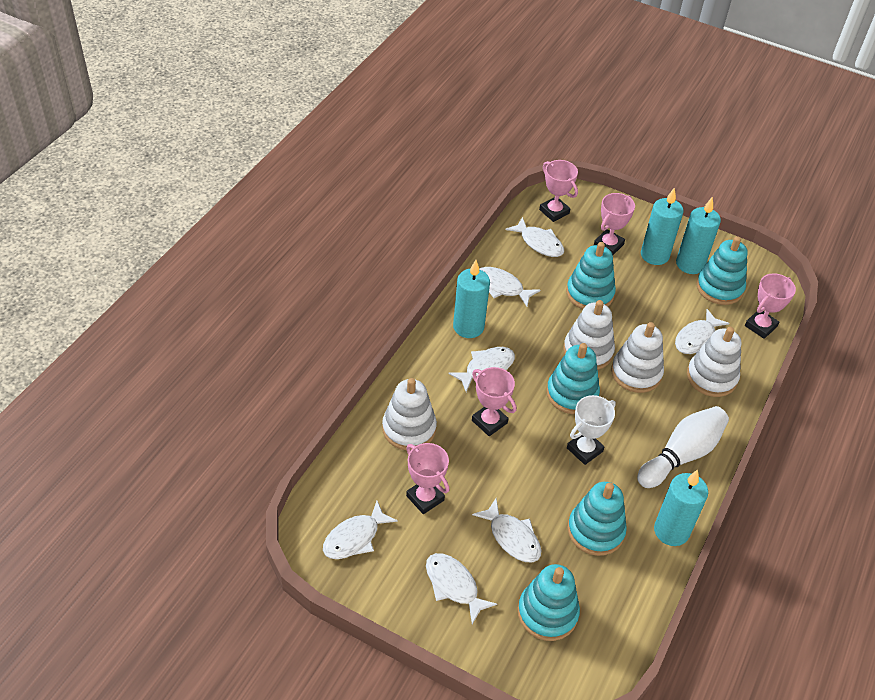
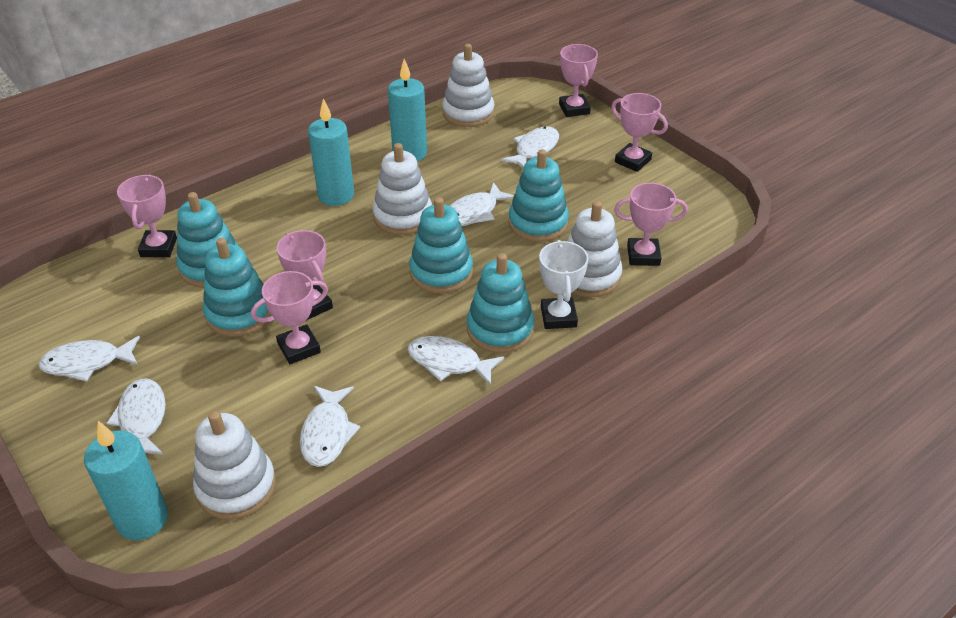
pink trophy: [406,443,449,514] [472,367,517,436] [539,160,578,222] [594,193,635,255] [745,273,796,339] = 5 -> [117,174,177,257] [251,271,328,364] [277,230,333,320] [559,44,598,117] [611,93,668,172] [614,183,688,266] = 6
turquoise candle: [453,260,490,338] [641,187,684,265] [654,470,708,546] [676,197,721,274] = 4 -> [84,421,168,540] [308,99,354,206] [388,59,427,162] = 3
white bowling pin: [637,406,729,488] = 1 -> none = 0
white fish: [323,501,398,559] [426,553,497,624] [449,347,515,392] [472,498,541,562] [480,267,540,307] [506,217,564,257] [675,309,729,354] = 7 -> [38,336,140,382] [107,379,166,455] [300,386,360,467] [408,336,504,386] [450,182,514,226] [501,126,559,168] = 6

